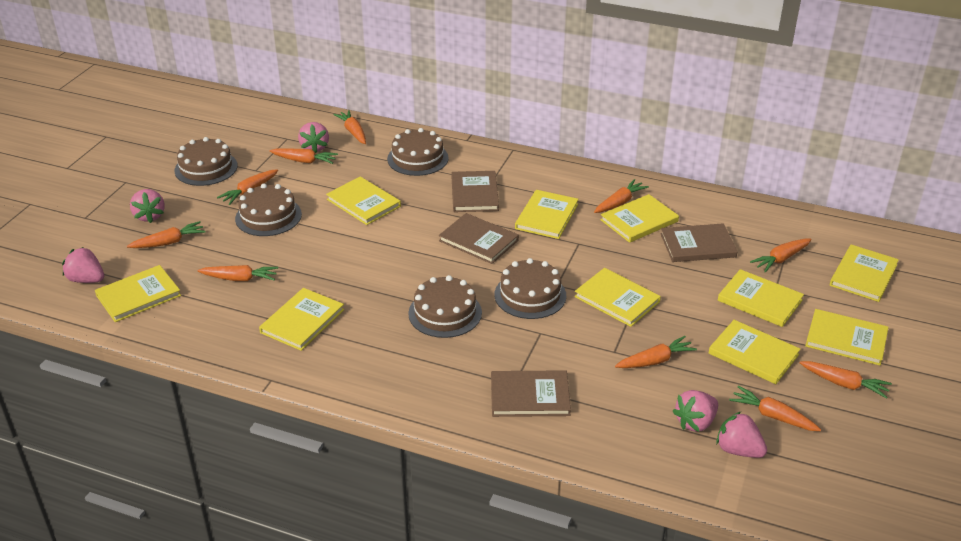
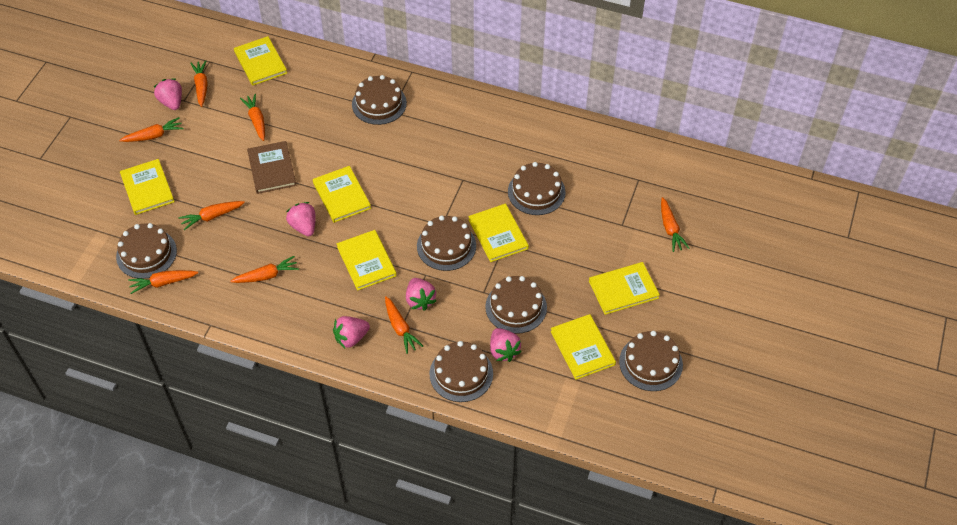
brown book: [439,213,519,264] [451,171,499,212] [491,370,571,417] [660,223,738,262] = 4 -> [247,141,296,194] = 1
brown cake: [174,137,238,186] [235,183,302,236] [387,128,449,176] [408,275,482,338] [495,258,566,319] = 5 -> [116,223,177,279] [352,75,407,125] [417,215,476,271] [430,341,493,402] [485,276,547,334] [508,162,566,215] [619,331,683,391] = 7
orange carrot: [127,221,206,248] [198,265,278,281] [217,169,278,205] [270,148,338,164] [333,110,366,144] [594,179,649,213] [615,336,697,368] [729,386,821,431] [750,239,812,272] [800,361,892,399] = 10 -> [119,117,184,142] [128,270,198,294] [179,201,245,230] [190,60,208,107] [230,256,299,283] [240,94,265,141] [385,296,423,354] [661,197,690,252] = 8
yellow book: [95,265,181,322] [259,288,344,351] [326,177,401,225] [515,190,579,239] [574,268,661,327] [600,194,679,243] [709,320,800,384] [718,269,804,327] [805,309,889,365] [830,244,899,302] = 10 -> [120,159,175,215] [234,36,287,86] [313,166,371,223] [337,230,397,291] [468,204,529,262] [551,314,616,380] [589,262,660,315] = 7

